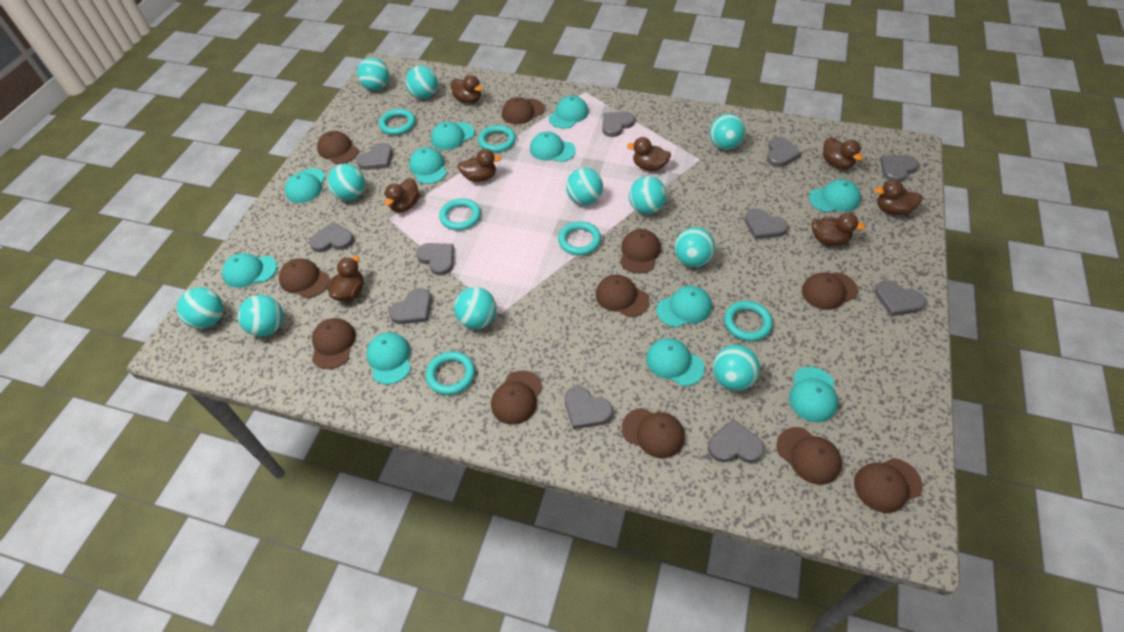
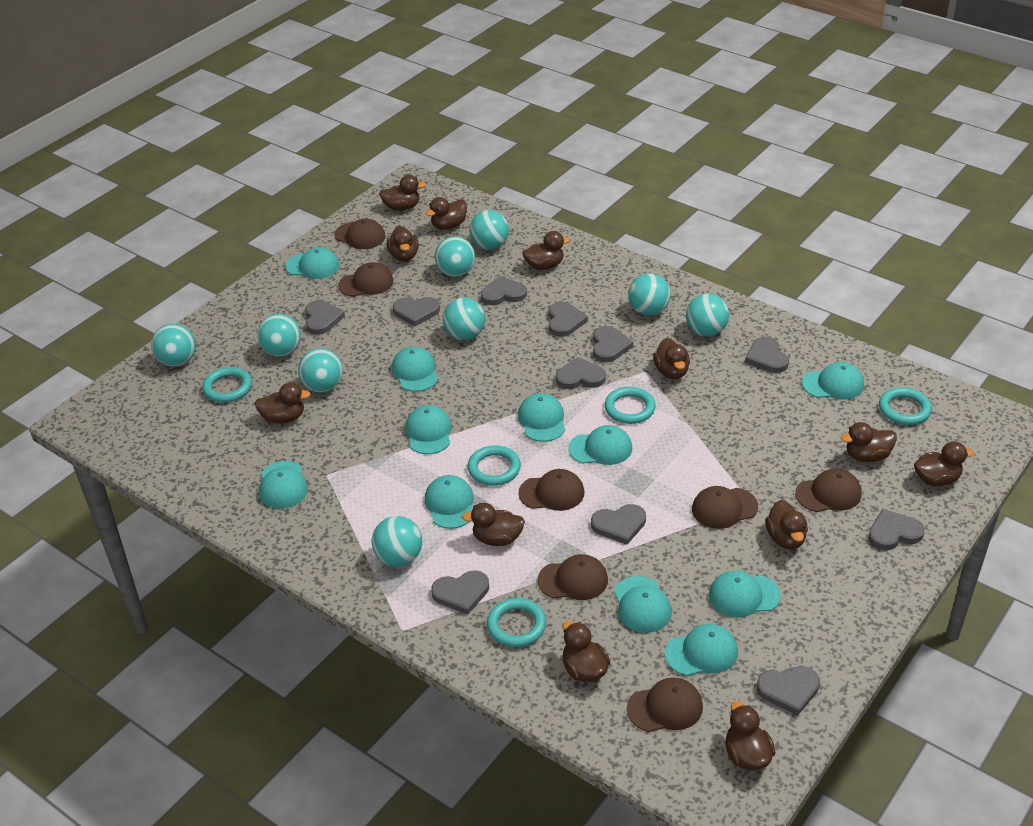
brown cap: [279,258,330,298] [312,318,356,369] [317,131,358,164] [491,371,543,425] [502,97,545,124] [596,275,649,317] [620,229,661,273] [622,408,685,458] [776,427,842,485] [802,272,858,310] [854,458,923,513] = 11 -> [334,218,385,249] [338,262,393,297] [518,469,585,511] [538,554,608,600] [627,678,703,732] [692,486,758,529] [795,468,862,512] = 7
brown duck: [328,256,364,302] [384,178,420,212] [451,75,483,104] [457,149,501,182] [627,137,671,171] [812,213,865,246] [823,137,863,169] [874,180,923,215] = 8 -> [255,383,311,424] [379,175,426,211] [387,226,419,261] [425,197,467,230] [462,503,525,546] [522,231,570,270] [563,621,610,682] [653,338,690,379] [725,702,775,771] [765,500,808,549] [841,422,897,462] [914,441,974,486] = 12
turquoise ball: [177,287,223,329] [238,295,283,337] [327,164,365,200] [357,57,389,91] [405,65,438,99] [454,287,497,329] [566,168,603,205] [629,176,667,214] [674,227,715,267] [710,114,745,150] [713,345,760,391] = 11 -> [151,324,196,367] [258,314,301,357] [298,348,343,392] [372,516,422,567] [435,236,475,277] [443,298,485,340] [469,210,509,250] [628,274,671,316] [686,294,729,337] = 9
turquoise ring: [379,109,415,135] [426,351,475,395] [439,198,481,230] [478,125,516,152] [558,221,601,255] [724,301,773,341] = 6 -> [202,367,252,403] [468,445,521,486] [487,598,546,647] [604,387,656,424] [879,387,932,425] = 5

